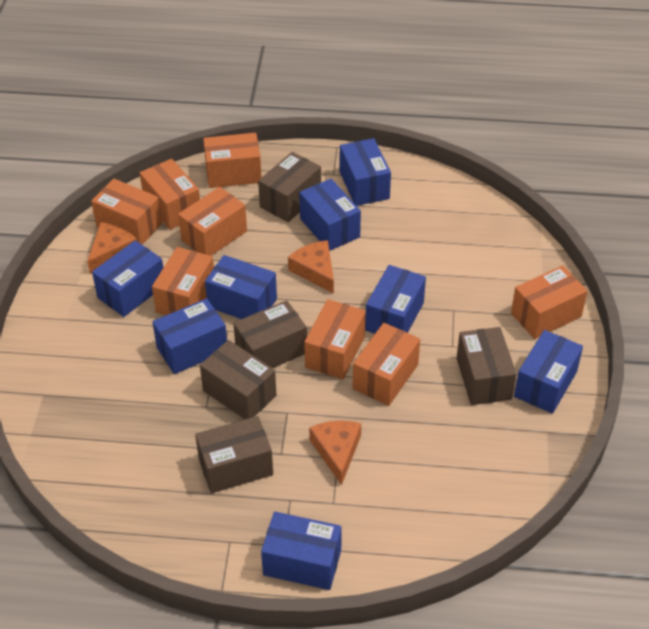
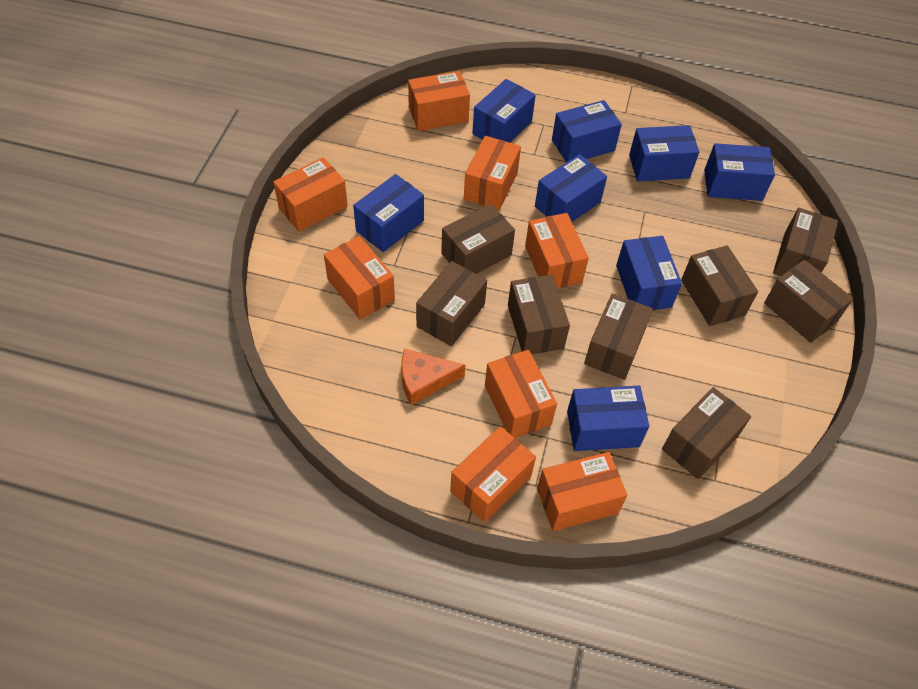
brown box: [195,416,273,493] [200,340,276,419] [233,300,307,368] [258,152,321,222] [457,327,516,405] = 5 -> [416,261,487,346] [441,204,515,274] [508,275,570,354] [584,294,653,380] [662,387,751,479] [681,245,758,326] [764,259,853,343] [773,208,838,276] = 8
orange cheese: [87,222,137,274] [288,240,334,293] [309,421,361,485] = 3 -> [401,349,465,405] = 1

